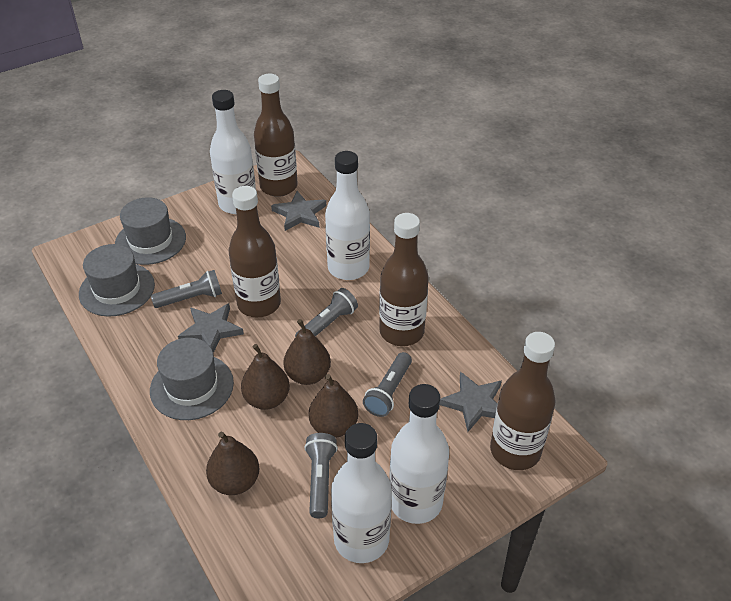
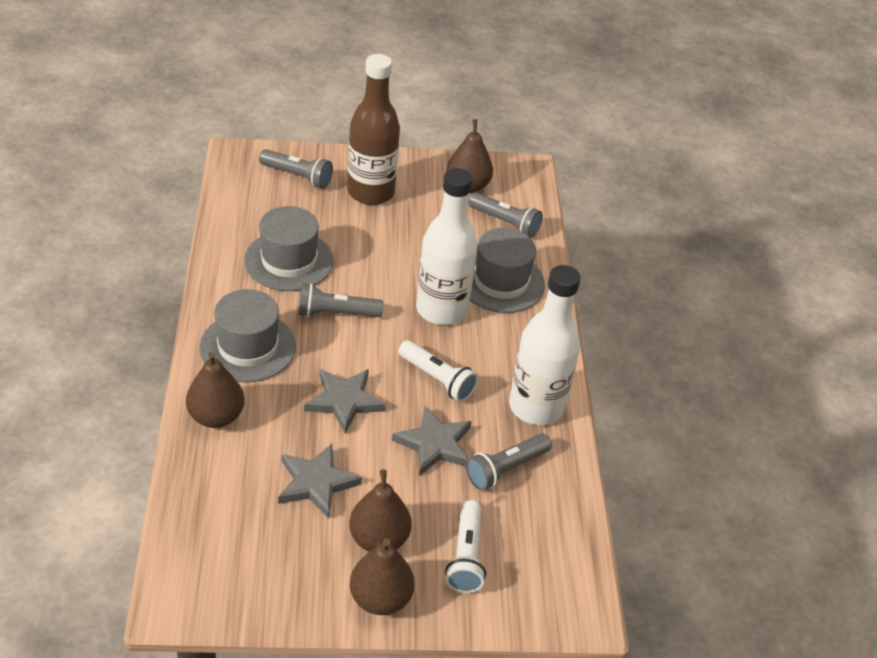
brown bottle: [229,186,281,317] [254,74,297,197] [379,213,429,346] [490,332,556,470] = 4 -> [347,54,400,205] = 1
white bottle: [210,90,256,214] [325,151,370,280] [331,423,392,563] [389,384,449,524] = 4 -> [416,168,478,325] [509,265,581,425] = 2
white flashlight: none = 0 -> [398,340,478,402] [445,500,486,593] = 2

